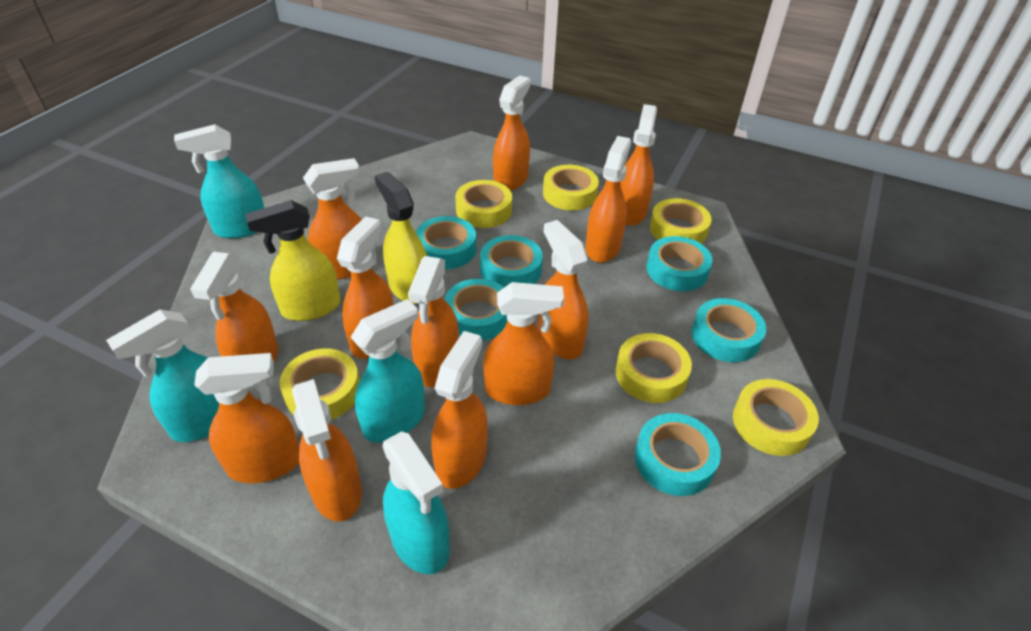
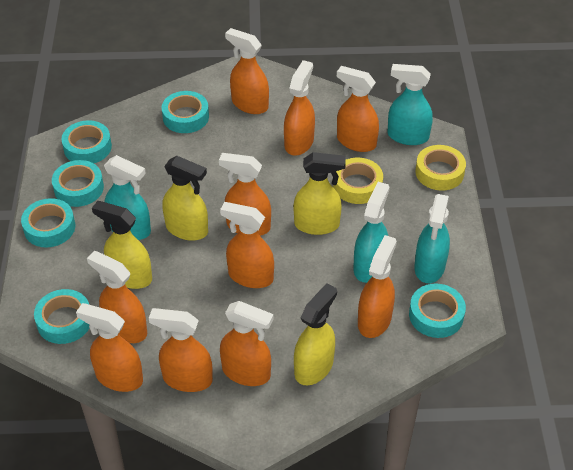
orange spray bottle: [190,252,278,362] [194,353,299,483] [292,379,362,522] [303,158,362,280] [337,216,394,359] [408,256,459,387] [431,331,488,489] [483,282,564,405] [493,76,531,191] [538,220,588,359] [585,136,631,263] [621,104,657,226] = 12 -> [76,303,143,392] [87,251,147,343] [149,308,213,392] [219,153,271,236] [220,202,274,288] [220,301,274,386] [225,28,269,114] [284,60,315,156] [337,66,379,152] [358,235,397,338] = 10
yellow spray bottle: [245,200,341,321] [375,172,427,304] = 2 -> [92,201,152,289] [162,156,208,241] [293,152,346,235] [294,283,337,385] = 4
yellow tape: [280,348,360,420] [455,180,512,228] [543,165,599,210] [616,333,692,403] [650,198,712,244] [733,379,819,456] = 6 -> [333,158,383,204] [415,145,466,191] = 2

